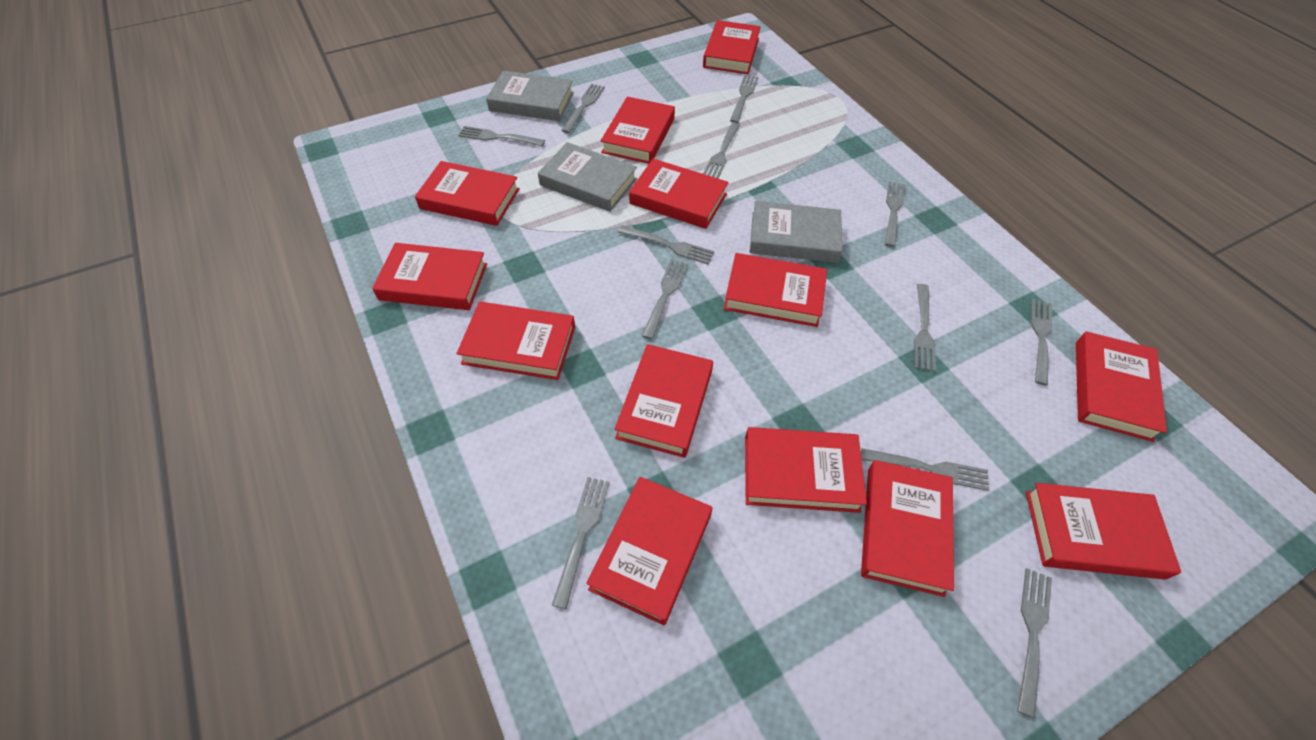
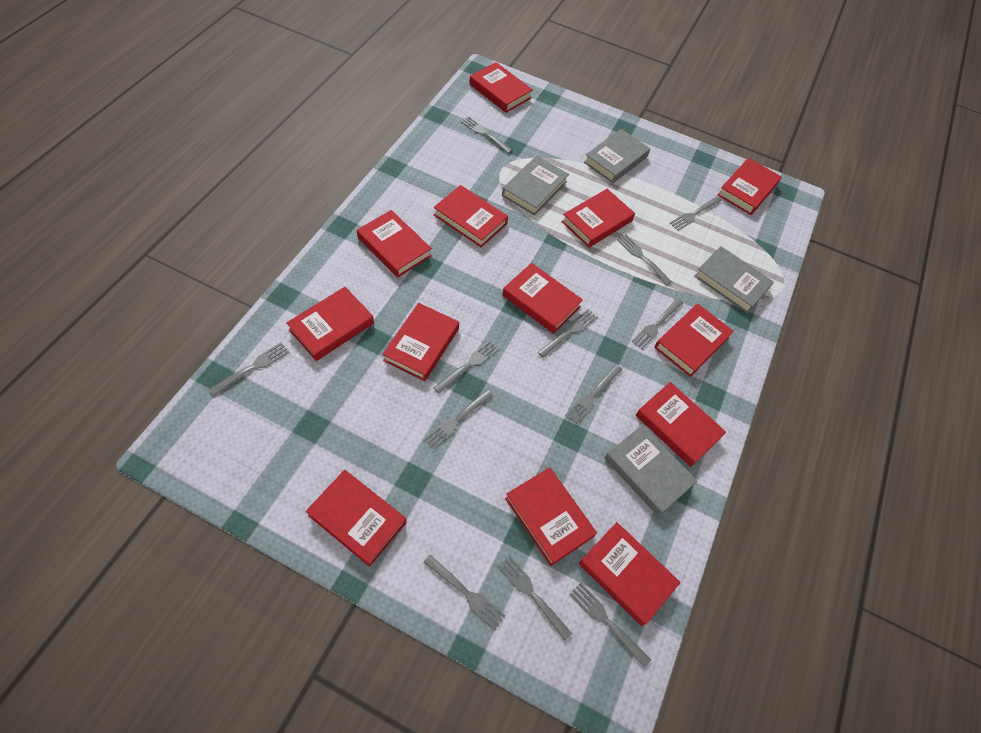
grey book: [486,71,574,121] [538,142,637,212] [750,201,842,263] = 3 -> [502,156,569,216] [584,129,650,183] [605,425,697,516] [694,246,774,313] = 4

